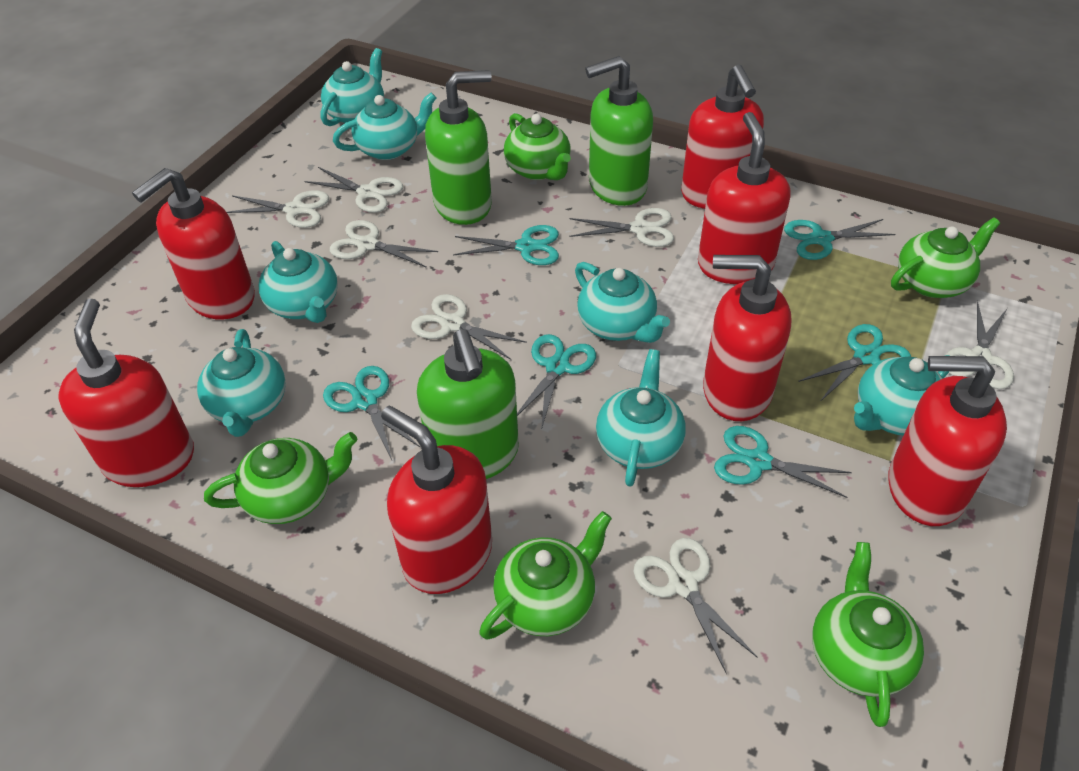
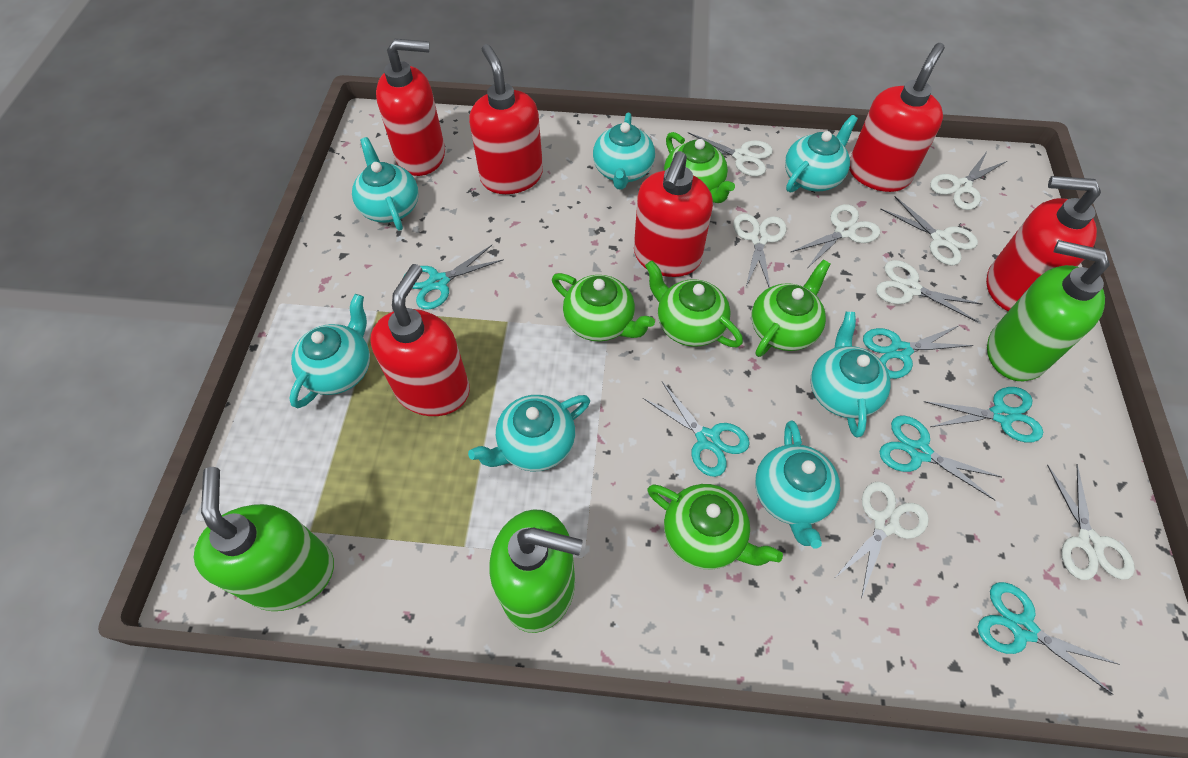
red soap dispenser: [58,298,194,487] [132,168,255,320] [381,406,492,594] [681,65,764,209] [698,112,790,284] [703,255,792,421] [888,356,1007,526] = 7 -> [371,264,470,416] [376,39,445,176] [469,44,543,194] [634,151,713,277] [849,43,945,192] [986,176,1101,311] = 6
white scissors: [227,190,329,228] [304,167,403,213] [330,220,438,268] [411,294,527,360] [569,208,674,247] [633,538,758,674] [946,301,1014,389] = 7 -> [688,132,773,176] [733,213,786,288] [791,204,880,267] [836,481,929,599] [876,260,982,322] [881,196,978,266] [930,150,1007,210] [1047,464,1135,580] = 8

